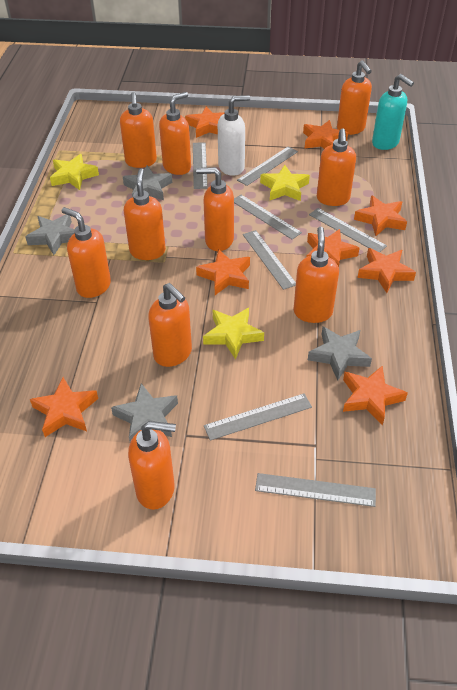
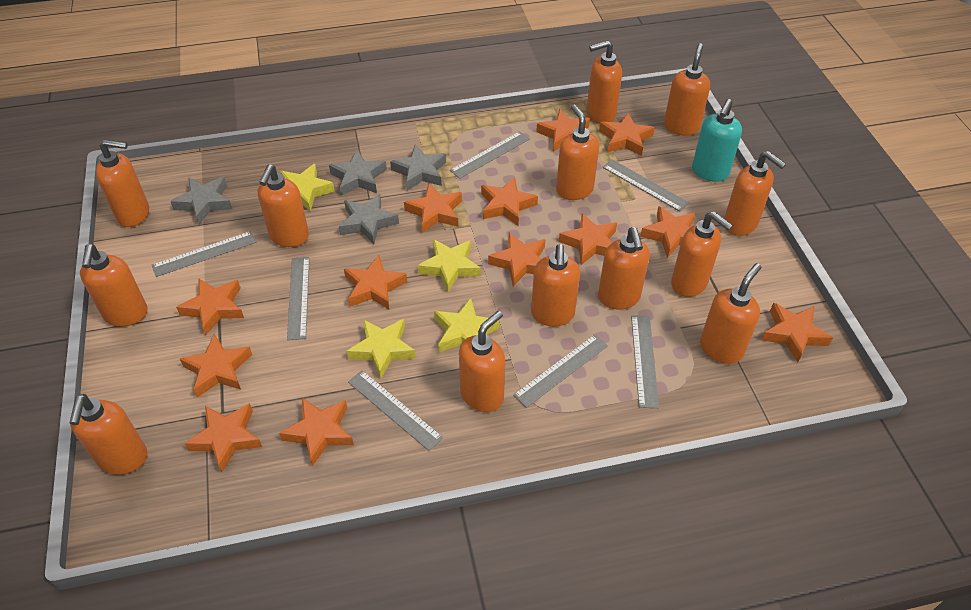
orange soap dispenser: [62,207,111,298] [120,92,157,168] [124,168,166,260] [128,421,176,510] [148,283,192,367] [159,92,191,175] [196,167,234,251] [294,227,339,323] [317,128,356,206] [337,60,372,135] = 10 -> [70,394,148,475] [80,244,148,327] [96,139,149,227] [258,164,309,247] [459,311,505,412] [531,244,580,327] [556,104,599,200] [587,40,622,124] [598,227,650,310] [664,43,710,136] [671,211,733,297] [700,263,761,364] [724,151,786,236] = 13
orange star: [30,377,98,437] [185,106,225,138] [196,249,250,295] [303,120,348,149] [306,229,359,267] [343,365,408,425] [354,195,407,236] [357,248,416,293] = 8 -> [176,279,244,335] [180,334,252,397] [184,403,262,472] [279,398,354,467] [344,255,407,310] [404,184,462,233] [481,177,538,226] [488,233,545,286] [536,109,590,152] [559,213,617,265] [599,113,655,156] [640,206,695,258] [761,303,833,362] = 13
white soap dispenser: [218,95,250,176] = 1 -> none = 0
yellow star: [50,154,99,190] [203,308,264,359] [260,165,310,201] = 3 -> [280,164,335,212] [347,319,416,379] [418,239,481,292] [434,298,499,352] = 4

